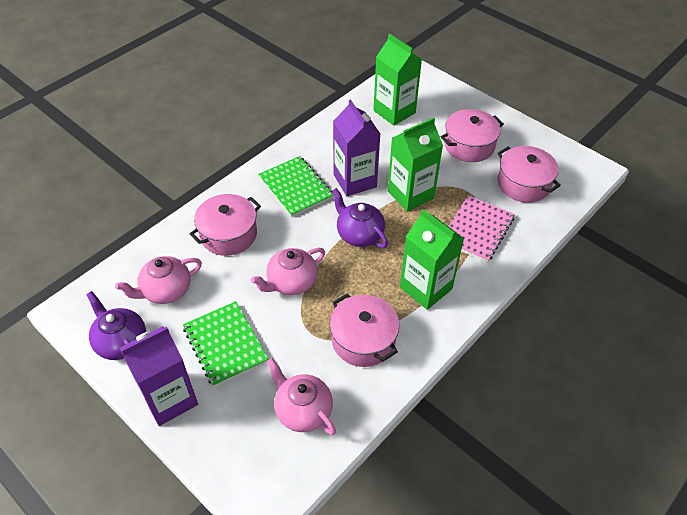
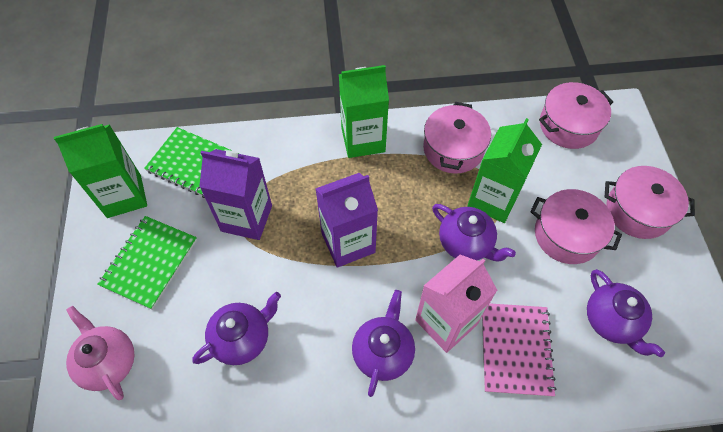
pink carton: none = 0 -> [415,255,497,353] = 1
pink teapot: [115,256,202,304] [251,248,325,295] [267,358,336,435] = 3 -> [66,306,135,400] = 1
purple teapot: [86,291,146,360] [332,188,388,248] = 2 -> [192,292,281,365] [352,290,415,397] [432,204,516,262] [587,269,665,357] = 4

